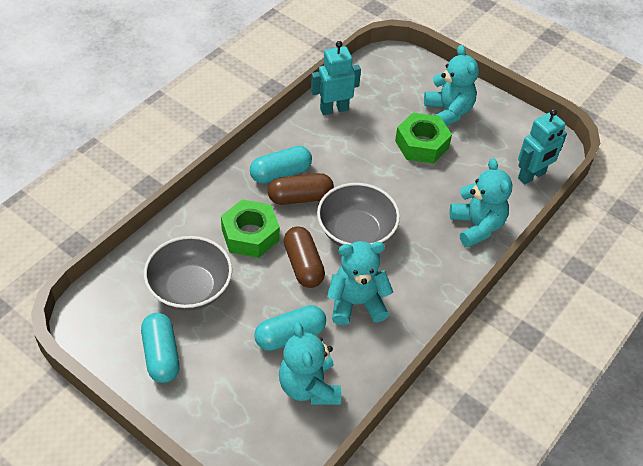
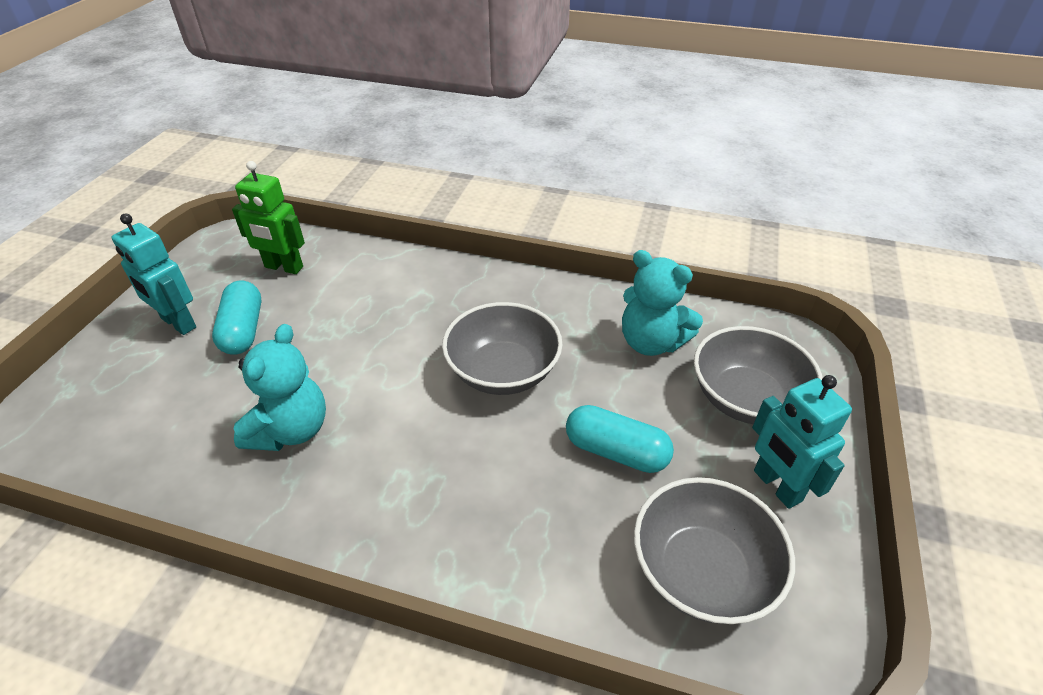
brown capsule: [268,173,334,205] [284,226,325,288] = 2 -> none = 0
green nut: [221,199,280,258] [395,113,452,164] = 2 -> none = 0
green robot: none = 0 -> [232,161,305,274] = 1
grey bowl: [144,236,232,311] [317,183,400,247] = 2 -> [442,302,563,395] [634,477,795,624] [694,326,823,424] = 3
turquoise capsule: [141,313,180,383] [250,146,312,184] [254,305,326,351] = 3 -> [212,281,261,354] [566,405,674,473] = 2
turquoise teddy bear: [279,322,341,405] [327,241,393,325] [424,45,479,126] [449,158,513,247] = 4 -> [234,324,326,451] [622,250,703,356] = 2

